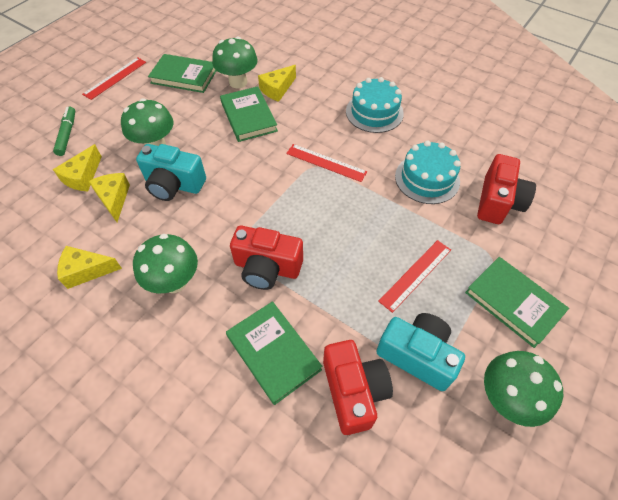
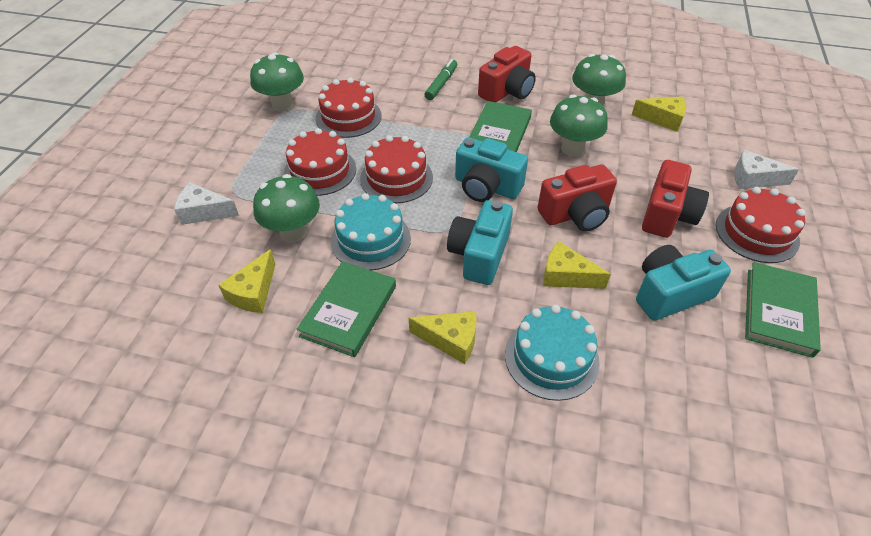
green book: [148,54,217,93] [220,86,278,142] [226,301,322,405] [465,257,569,348] = 4 -> [297,261,396,357] [469,101,532,152] [745,262,821,358] = 3
red cake: none = 0 -> [284,128,356,196] [316,77,381,138] [360,135,433,203] [716,187,806,263] = 4
red ruler: [82,57,146,100] [286,144,367,182] [378,240,451,313] = 3 -> none = 0
turquoise camera: [136,144,206,201] [376,313,465,391] = 2 -> [447,200,513,285] [455,137,528,202] [636,245,731,321] = 3
white cheese: none = 0 -> [174,182,239,225] [734,150,799,189] = 2

